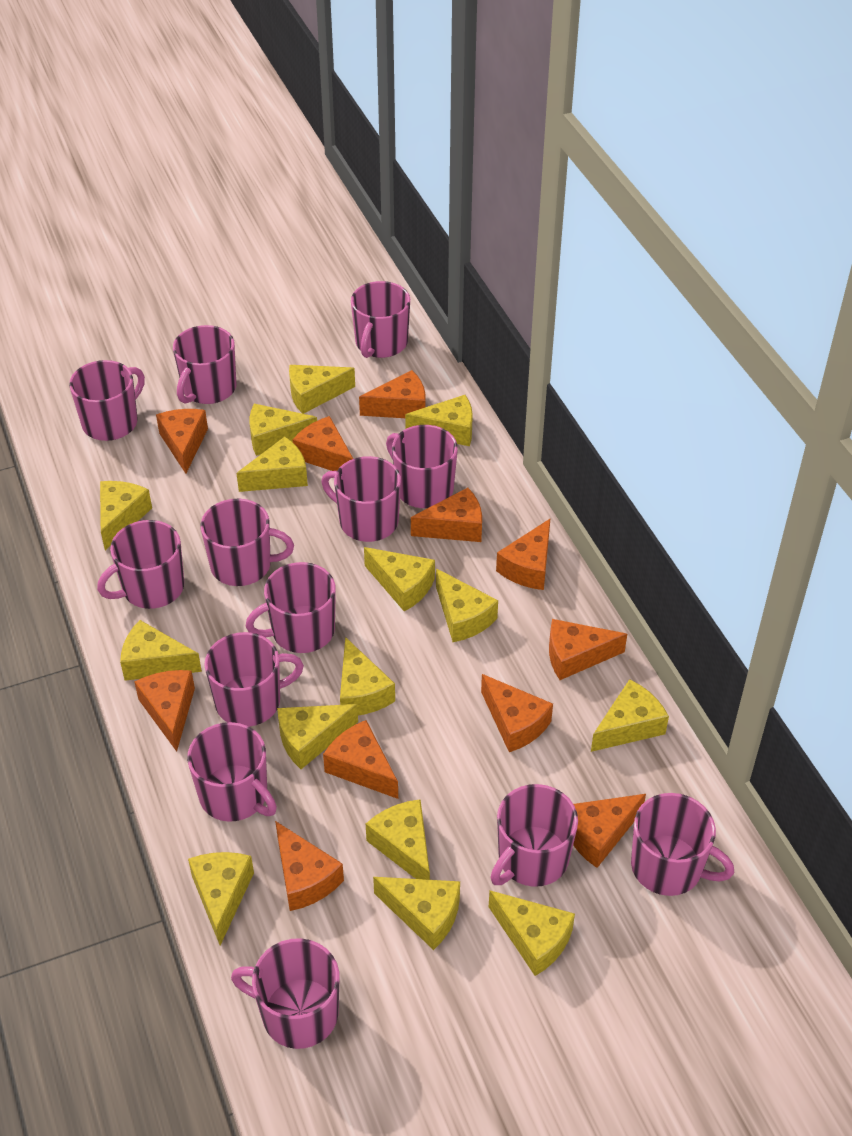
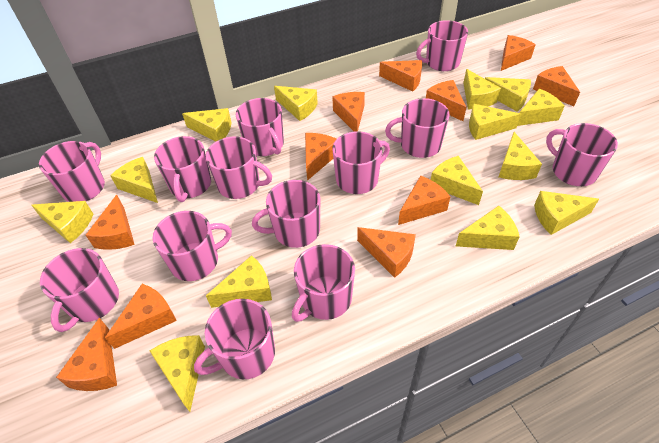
yellow cheese: [100,481,152,550] [120,620,202,681] [188,852,254,945] [237,437,308,492] [250,404,317,456] [277,704,358,769] [289,365,355,414] [340,637,395,715] [364,547,435,612] [366,799,430,880] [373,877,460,950] [405,395,473,446] [436,569,498,642] [489,891,575,976] [591,679,669,752] = 15 -> [31,201,93,243] [110,157,158,203] [150,335,205,412] [182,108,231,142] [206,255,272,308] [274,86,318,121] [431,156,483,205] [456,206,520,250] [463,69,501,109] [469,104,521,140] [485,77,531,112] [499,132,542,180] [517,89,565,126] [534,191,599,235] = 14

